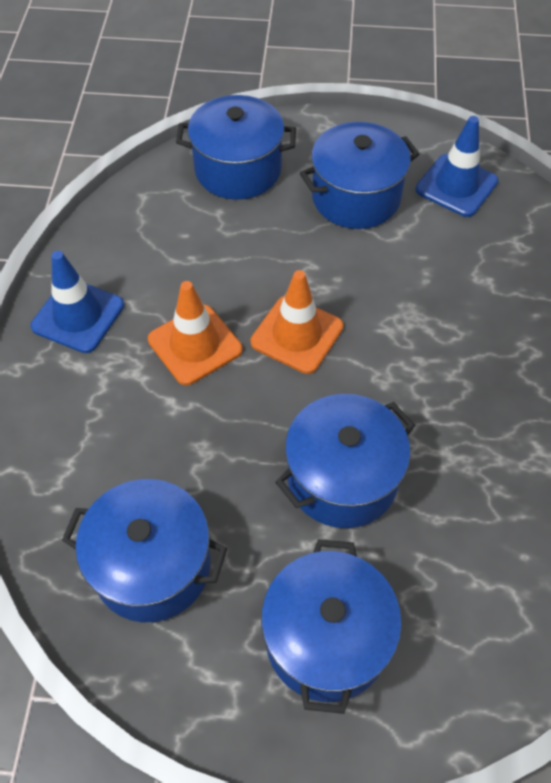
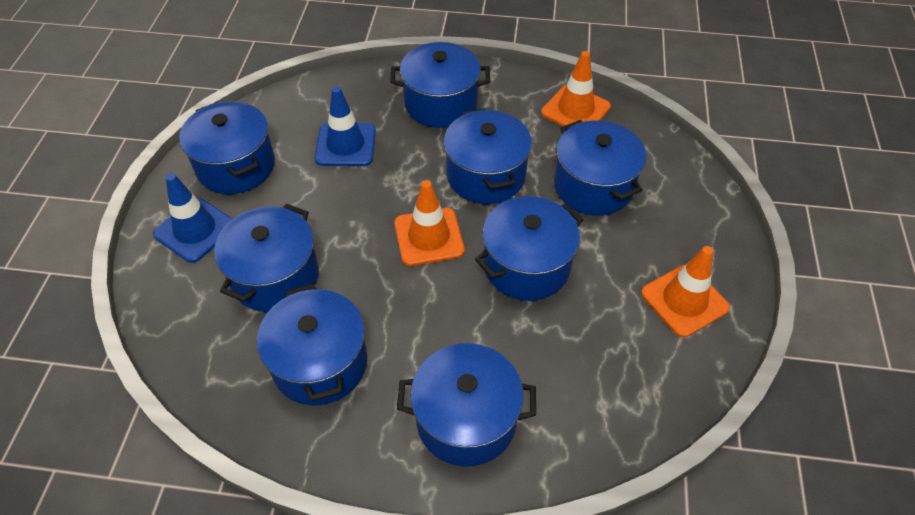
blue pot: [62,479,227,622] [176,95,296,200] [261,539,402,714] [275,394,415,528] [300,122,420,229] = 5 -> [179,101,275,194] [214,204,319,312] [257,284,367,405] [390,42,490,128] [397,343,536,467] [444,108,532,204] [475,196,583,301] [554,120,646,216] = 8
orange traffic cone: [148,281,242,385] [251,270,343,374] = 2 -> [394,180,465,266] [541,51,611,126] [641,246,730,337] = 3

